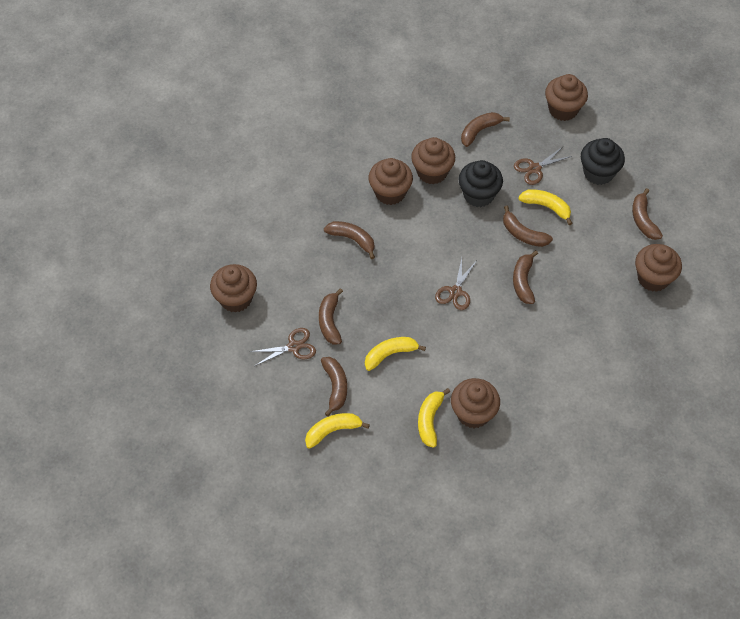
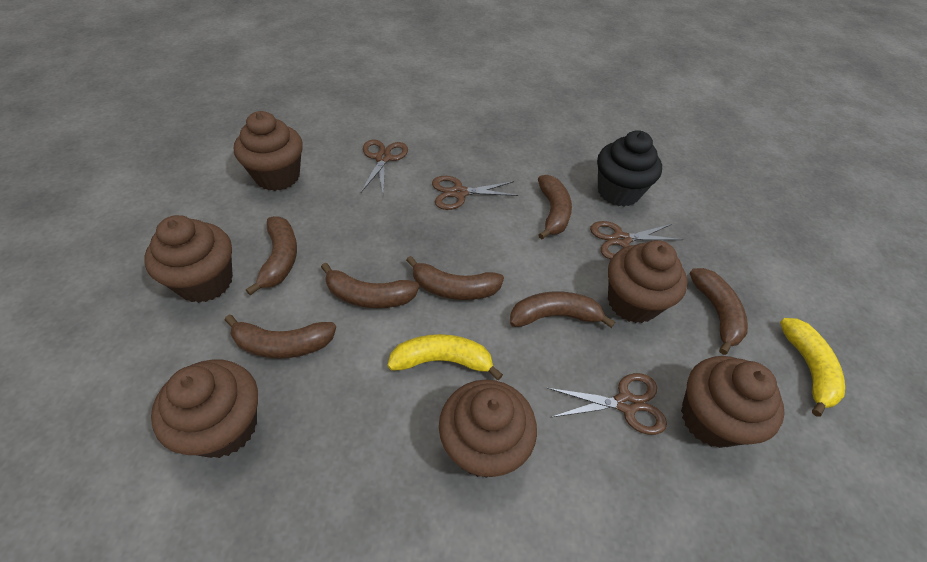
black cupcake: [458,160,503,207] [581,138,625,185] = 2 -> [597,130,662,207] = 1
brown scissors: [250,328,316,366] [435,258,476,310] [514,147,572,185] = 3 -> [361,139,408,193] [432,176,519,210] [547,373,667,435] [590,221,683,259] = 4
yellow banana: [305,413,370,449] [365,337,426,371] [418,388,450,448] [518,189,573,225] = 4 -> [388,334,503,380] [780,318,845,417] = 2

